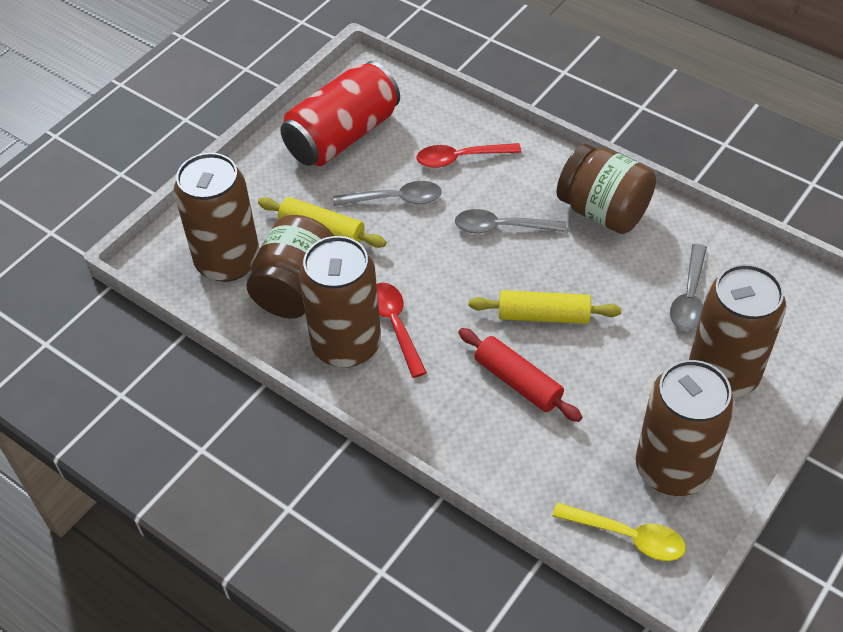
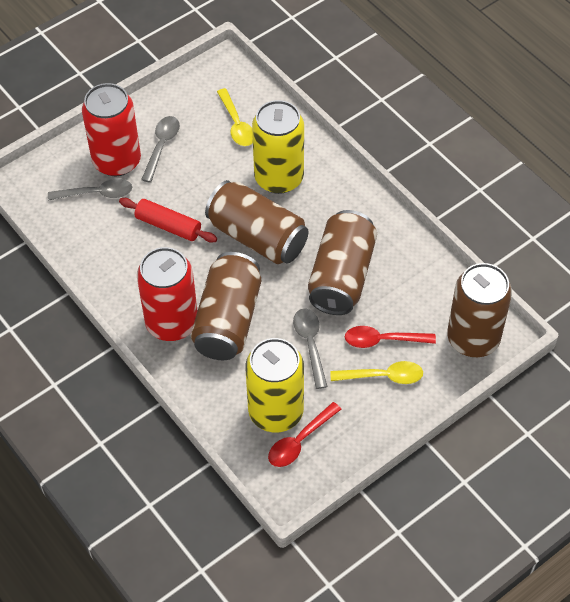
brown jar: [246,215,334,319] [556,144,656,234] = 2 -> none = 0
red can: [280,61,400,166] = 1 -> [82,83,141,176] [137,247,197,341] = 2
yellow can: none = 0 -> [245,338,304,432] [252,100,304,194] = 2
yellow rolling pin: [258,197,386,248] [469,290,621,324] = 2 -> none = 0
yellow spoon: [552,503,686,561] = 1 -> [217,88,253,146] [330,361,423,384] = 2

